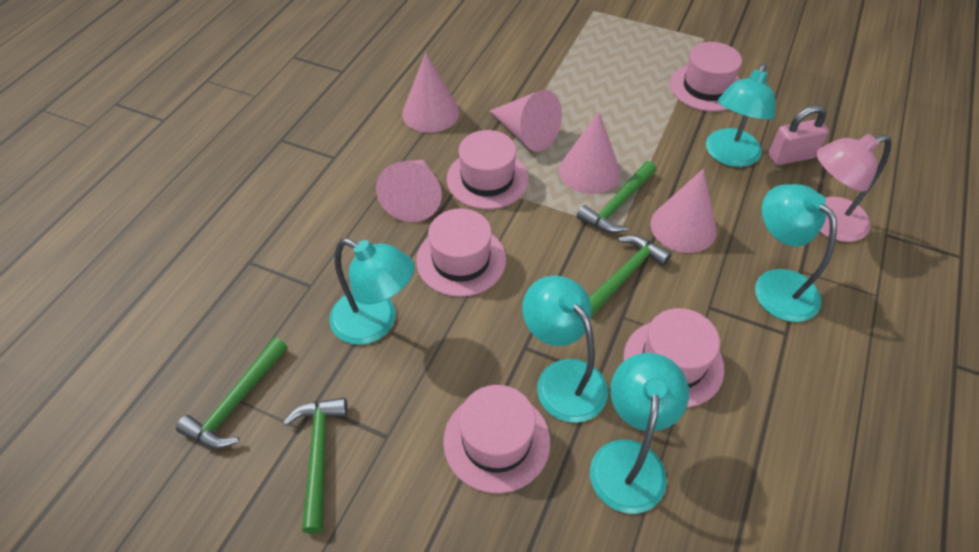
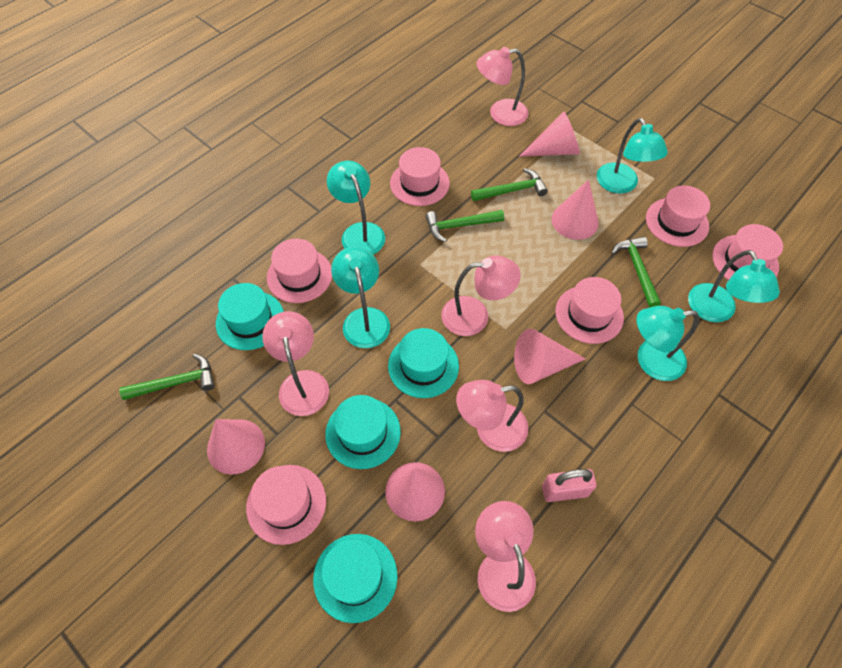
pink hat: [416,208,506,297] [443,385,550,493] [447,130,529,209] [624,308,724,408] [670,42,742,112] = 5 -> [246,465,326,545] [267,239,332,303] [390,147,450,206] [555,277,624,344] [646,186,710,247] [712,224,783,280] = 6
pink lamp: [816,134,891,242] = 1 -> [262,311,329,416] [441,256,521,336] [456,380,528,452] [475,501,536,612] [477,47,529,126] = 5
turquoise hat: none = 0 -> [216,283,284,350] [313,534,398,623] [325,395,401,469] [388,328,459,398] = 4

